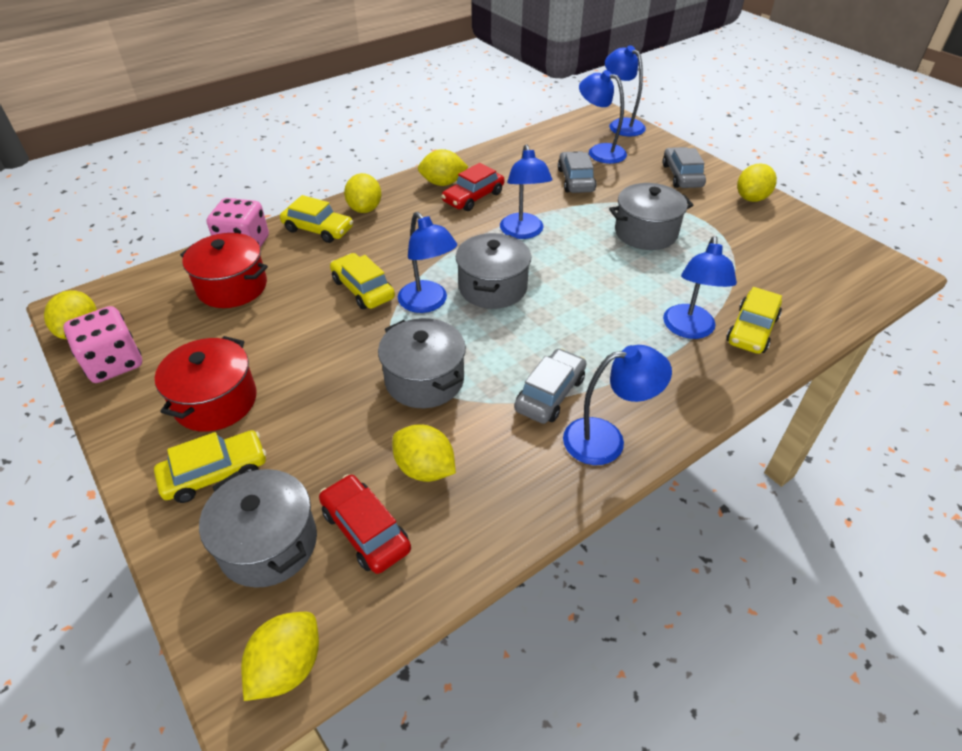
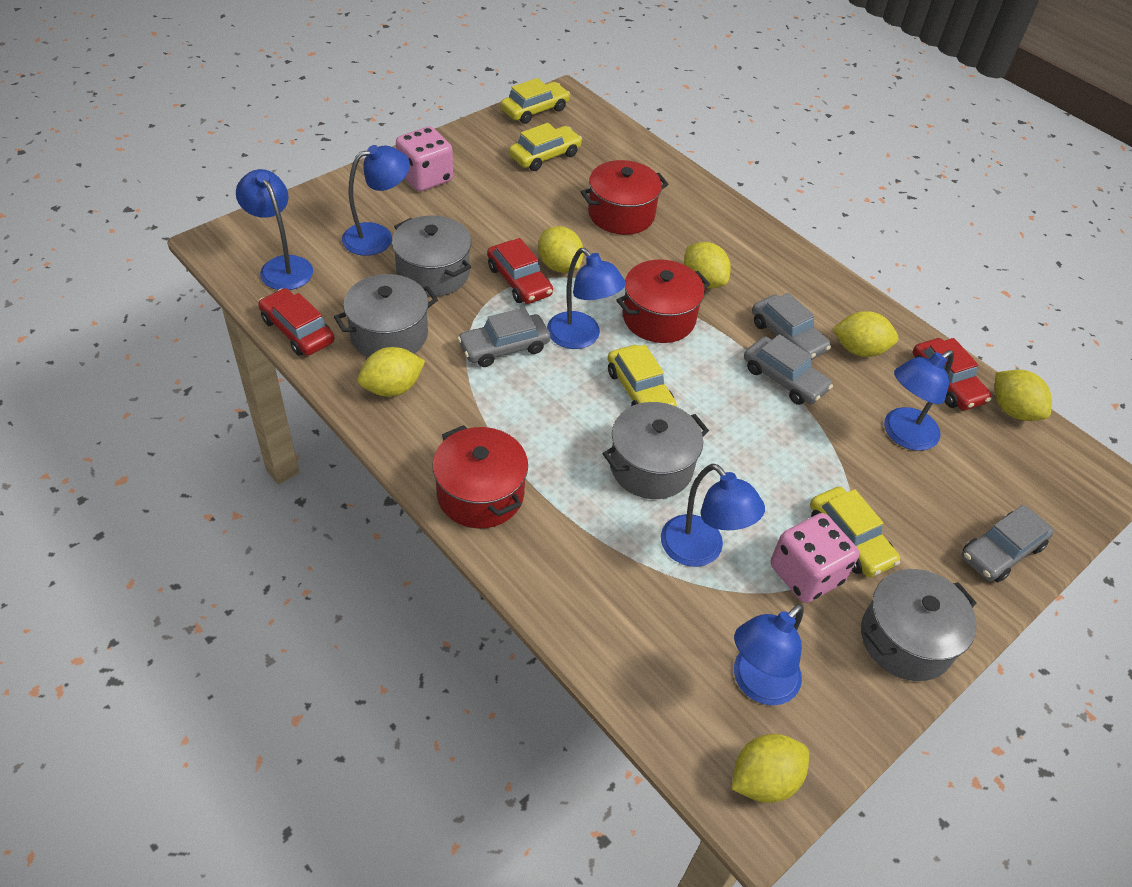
grey car: [514,348,587,424] [558,151,596,193] [663,147,706,188] = 3 -> [457,308,550,367] [744,334,833,405] [752,293,831,360] [962,505,1054,583] = 4
red car: [319,474,411,574] [441,163,505,211] = 2 -> [258,288,335,356] [487,238,553,304] [913,338,992,410] = 3
red pot: [155,336,257,432] [180,233,268,308] = 2 -> [433,425,528,528] [581,160,668,235] [616,260,710,343] = 3

